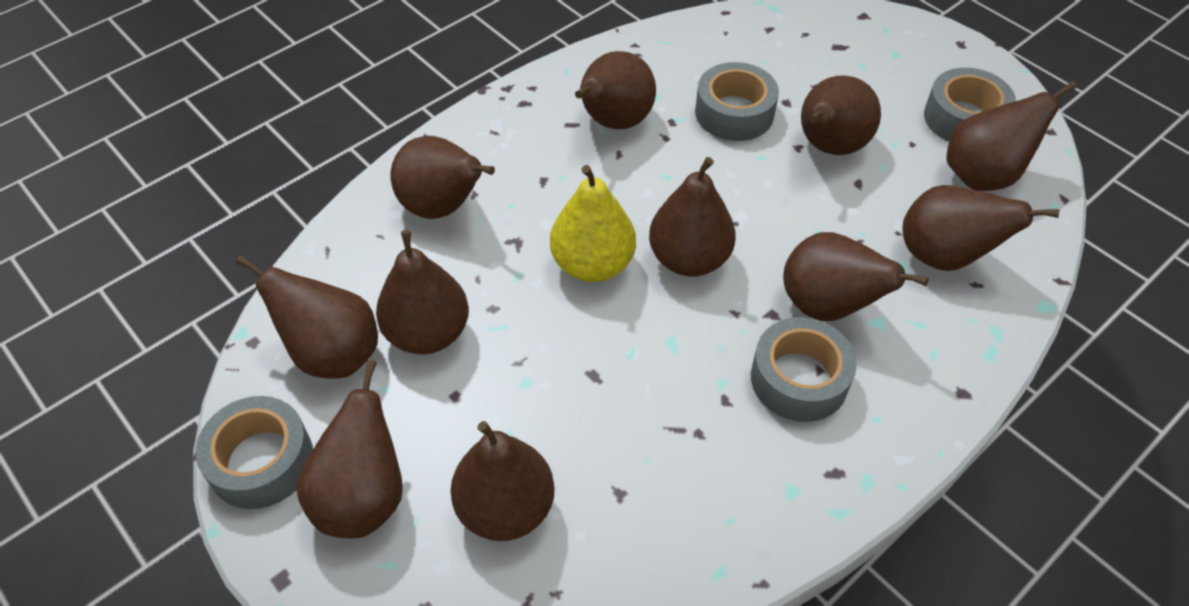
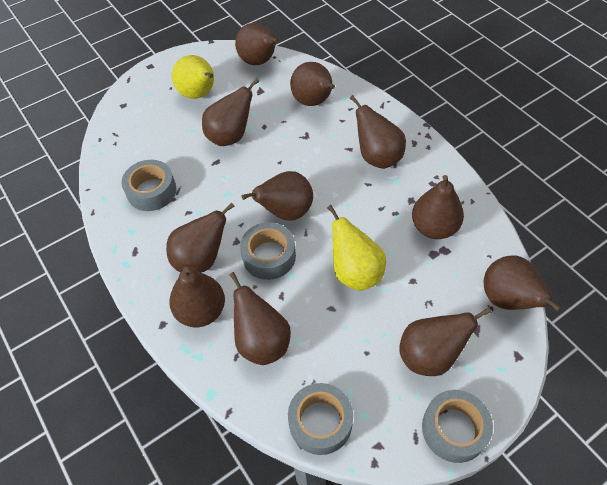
yellow pear: [550,165,636,282] = 1 -> [172,55,214,99] [327,205,386,291] = 2

